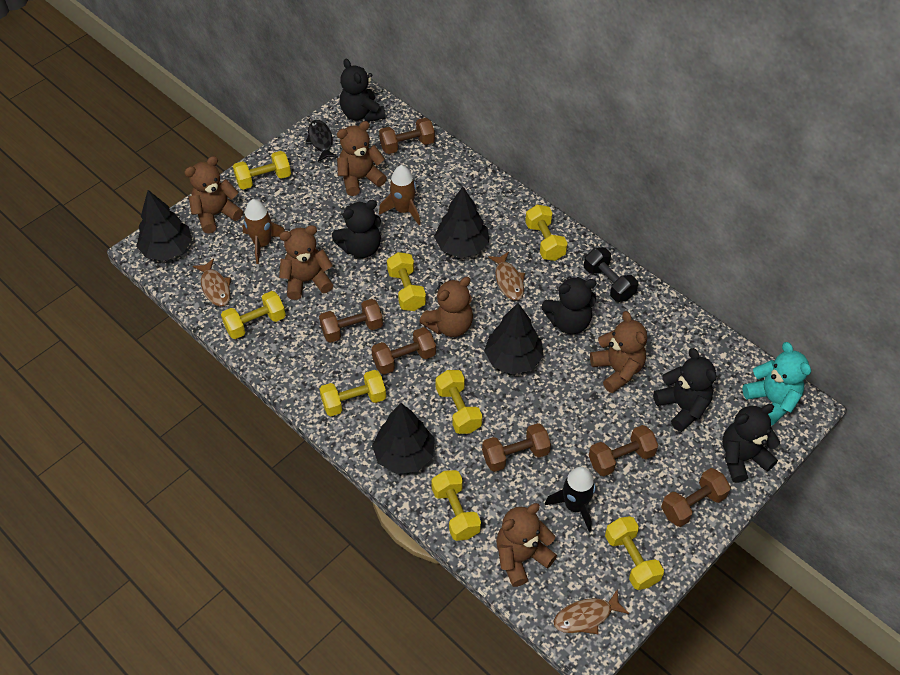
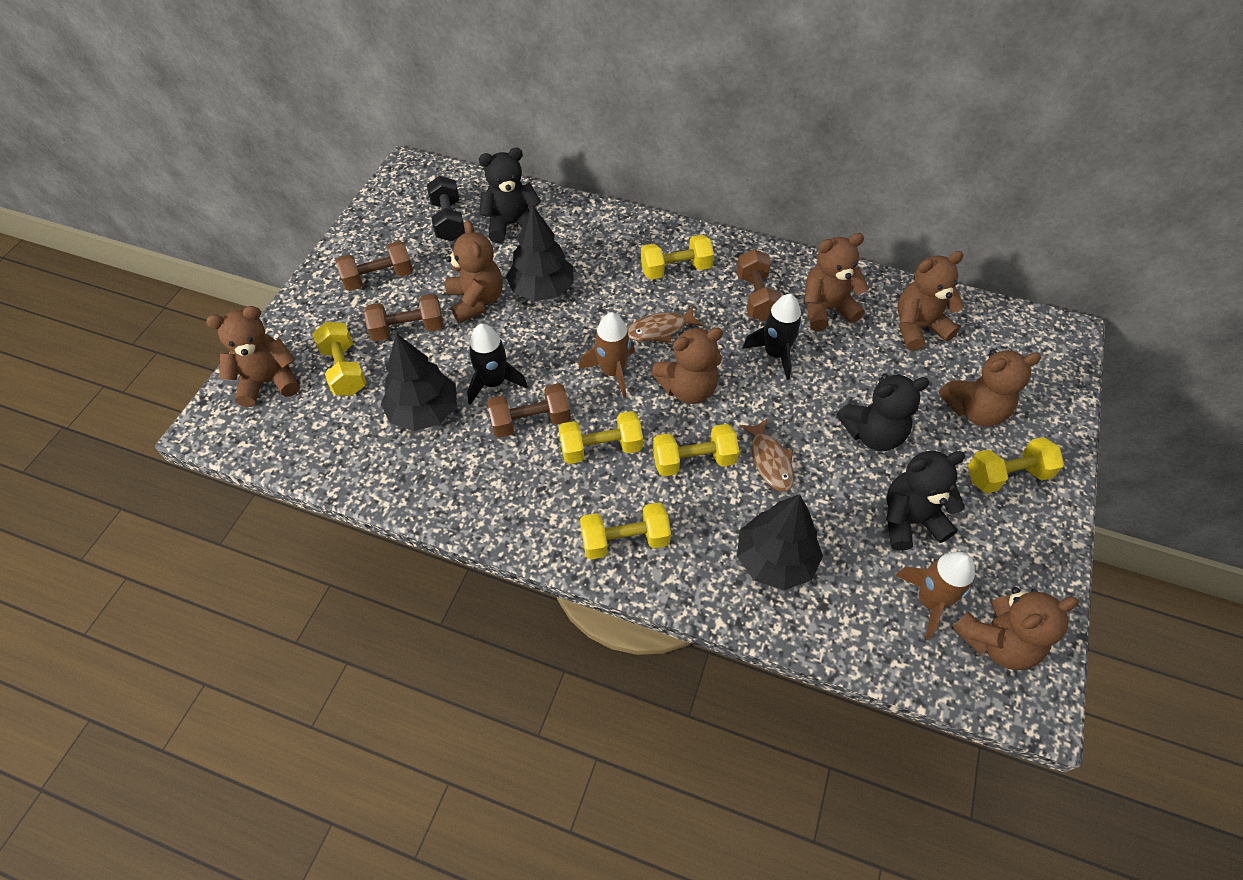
black fish: [305,120,338,162] = 1 -> none = 0
black rocket: [545,467,596,532] = 1 -> [467,324,528,405] [742,294,802,380] = 2
black teddy bear: [332,200,381,258] [340,59,386,122] [541,276,597,334] [653,348,716,432] [722,404,780,483] = 5 -> [479,148,541,243] [836,373,930,451] [886,451,966,551] = 3
black tree: [136,190,192,261] [372,403,434,474] [434,187,489,257] [484,303,543,374] = 4 -> [381,333,457,431] [506,205,574,301] [737,494,823,590] = 3
brown dumbbell: [319,299,383,343] [371,327,436,375] [379,118,435,154] [482,423,551,472] [589,425,658,477] [661,468,731,527] = 6 -> [336,241,413,291] [364,294,443,341] [487,383,571,438] [736,249,782,321] = 4
brown fish: [193,258,231,306] [488,252,525,301] [554,589,629,634] = 3 -> [627,306,704,343] [739,418,794,492] = 2
brown teddy bear: [184,156,243,234] [279,225,333,300] [337,121,387,196] [419,277,473,337] [496,503,557,587] [590,311,647,393] = 6 -> [206,306,300,407] [445,220,503,323] [651,327,723,404] [804,233,869,331] [898,251,965,351] [939,349,1041,427] [952,587,1079,670] = 7
turquoise teddy bear: [742,342,811,425] = 1 -> none = 0
yellow dumbbell: [221,291,286,339] [233,151,291,190] [320,370,386,416] [387,252,426,311] [431,470,481,541] [436,370,482,434] [525,205,568,261] [605,516,664,590] = 8 -> [312,322,367,395] [559,411,643,464] [580,503,671,559] [641,234,714,280] [653,424,739,477] [968,437,1064,493] = 6

